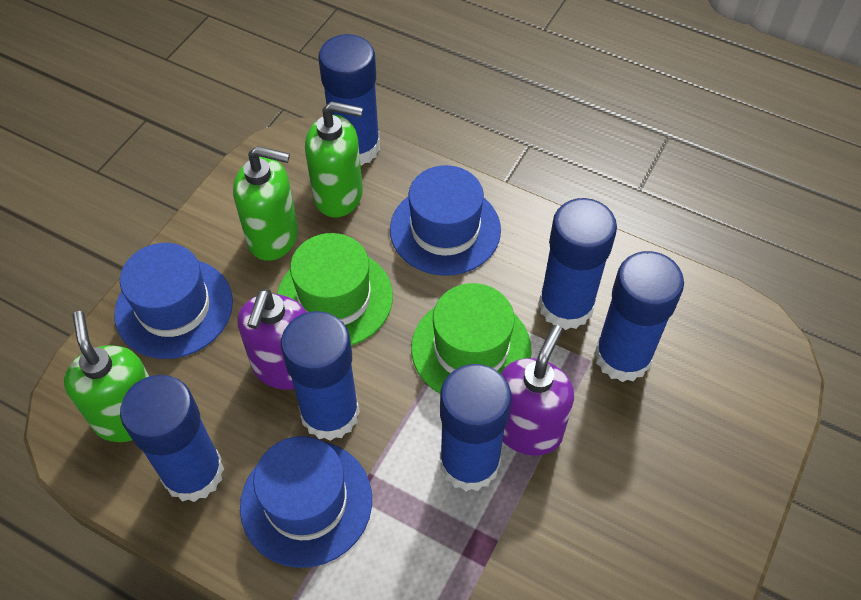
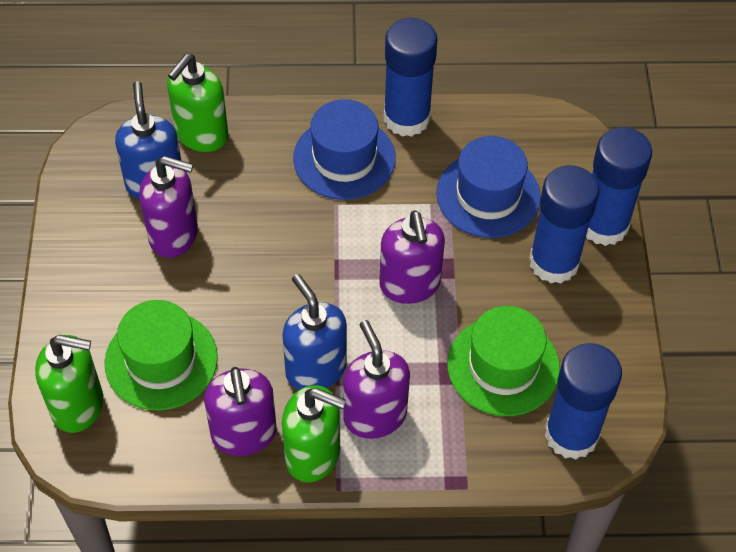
blue glue stick: [120,375,224,502] [281,311,360,441] [318,34,380,166] [440,364,512,491] [539,198,617,330] [594,251,684,382] = 6 -> [384,18,437,137] [529,165,599,284] [545,343,622,460] [586,127,652,246] = 4
blue hat: [114,243,233,359] [240,436,372,568] [390,165,501,276] = 3 -> [293,99,396,200] [437,136,541,238] = 2
blue soap dispenser: none = 0 -> [115,81,181,200] [282,274,347,390] = 2
purple soap dispenser: [237,289,307,390] [501,325,574,456] = 2 -> [139,156,198,258] [204,367,277,456] [343,320,410,439] [379,211,445,304] = 4

